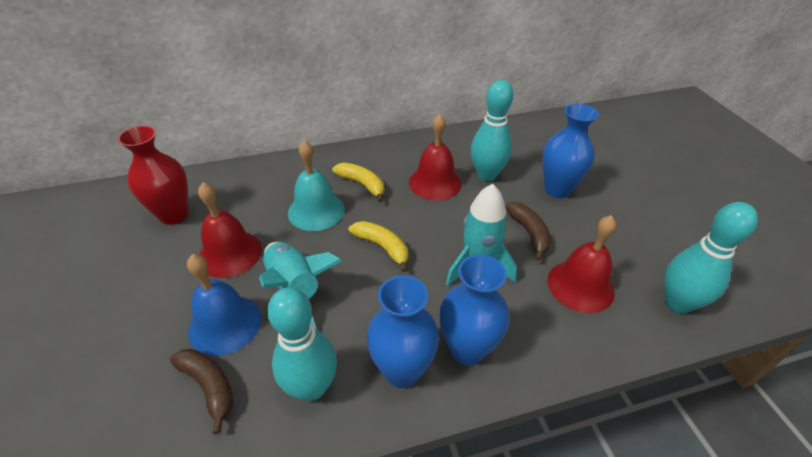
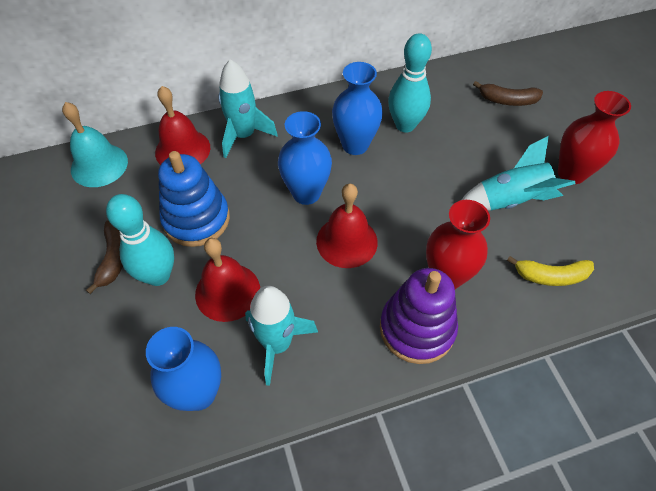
blue bell: [187,254,261,356] = 1 -> none = 0
blue stacking toy: none = 0 -> [158,151,230,247] = 1
purple stacking toy: none = 0 -> [380,268,458,364] = 1
red vase: [117,126,189,225] = 1 -> [426,200,490,289] [558,91,631,184] = 2
turquoise bowling pin: [267,287,337,401] [471,80,513,181] [664,202,758,314] = 3 -> [106,194,174,286] [388,33,432,133] = 2
turquoise rocket: [259,242,342,329] [446,184,517,286] = 2 -> [218,59,278,158] [245,286,318,386] [462,136,576,211] = 3
yellow banana: [332,162,384,202] [349,221,408,272] = 2 -> [507,256,594,286] = 1

